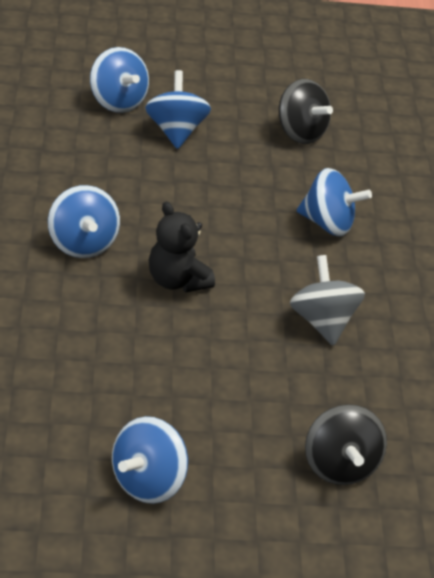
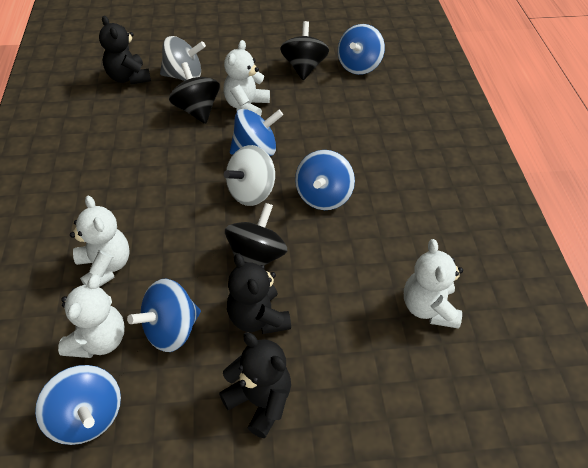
black spinning top: [279,79,333,144] [305,404,387,485] = 2 -> [169,62,220,124] [225,203,287,266] [280,21,329,80] = 3
black teddy bear: [149,201,215,292] = 1 -> [99,16,151,84] [219,333,291,438] [227,253,291,334] = 3
white spinning top: none = 0 -> [224,145,275,206] = 1
white teddy bear: none = 0 -> [58,274,125,358] [70,195,130,287] [224,40,270,116] [404,239,463,329] = 4

